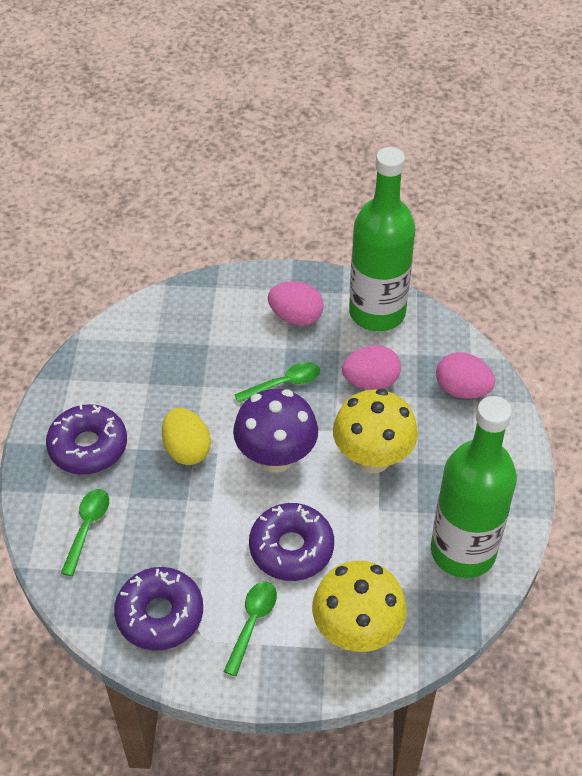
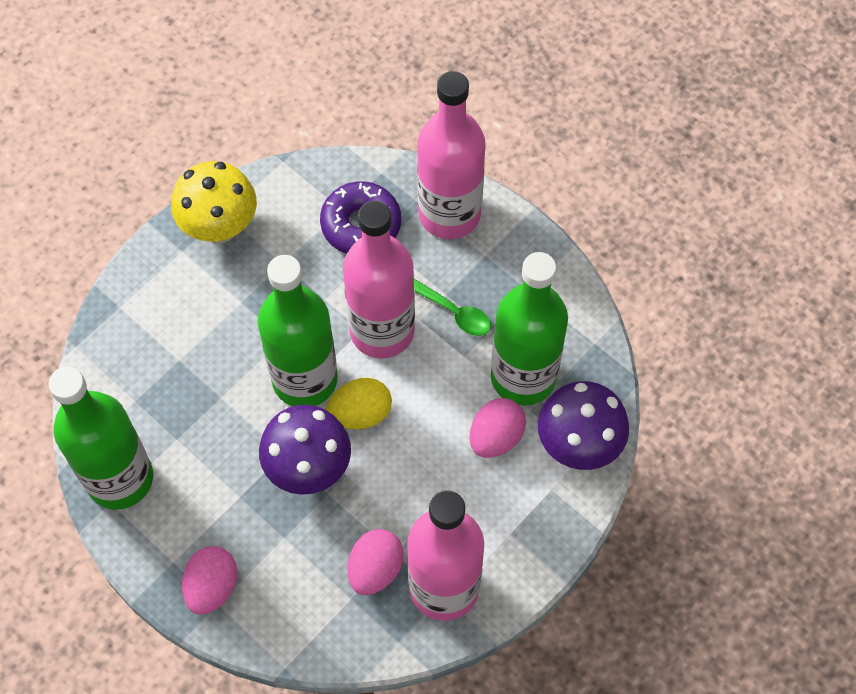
green bottle: [349,147,415,331] [431,396,517,578] = 2 -> [49,367,153,510] [258,255,338,406] [491,252,568,406] = 3
green spoon: [61,489,109,576] [224,582,277,676] [234,362,320,403] = 3 -> [414,279,491,336] = 1
pink bottle: none = 0 -> [343,200,415,358] [407,490,484,621] [417,71,486,239] = 3
purple donut: [46,404,127,474] [114,567,203,651] [249,503,334,581] = 3 -> [320,181,401,254] = 1
purple mushroom: [233,389,318,473] = 1 -> [259,405,351,495] [538,381,629,470] = 2
yellow mushroom: [312,561,407,652] [333,389,418,473] = 2 -> [171,161,257,243] = 1

